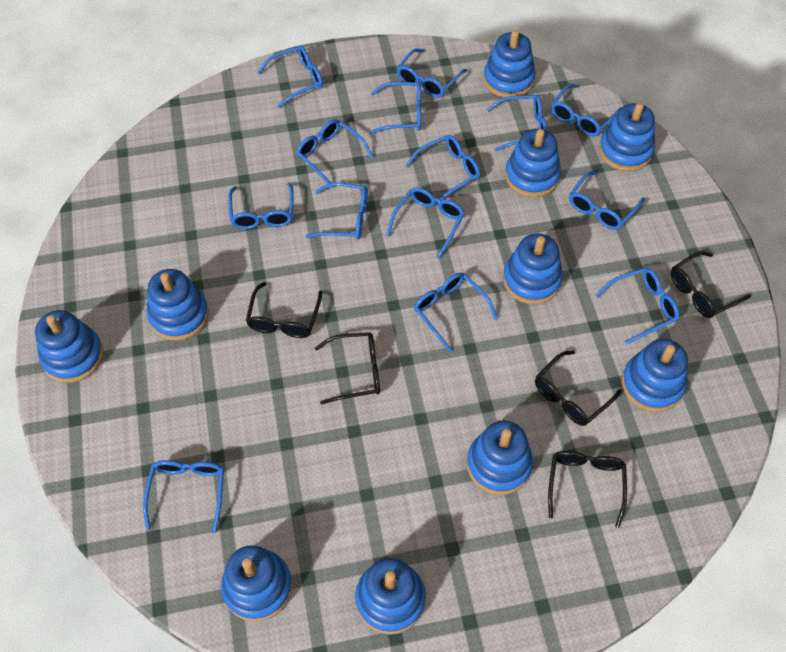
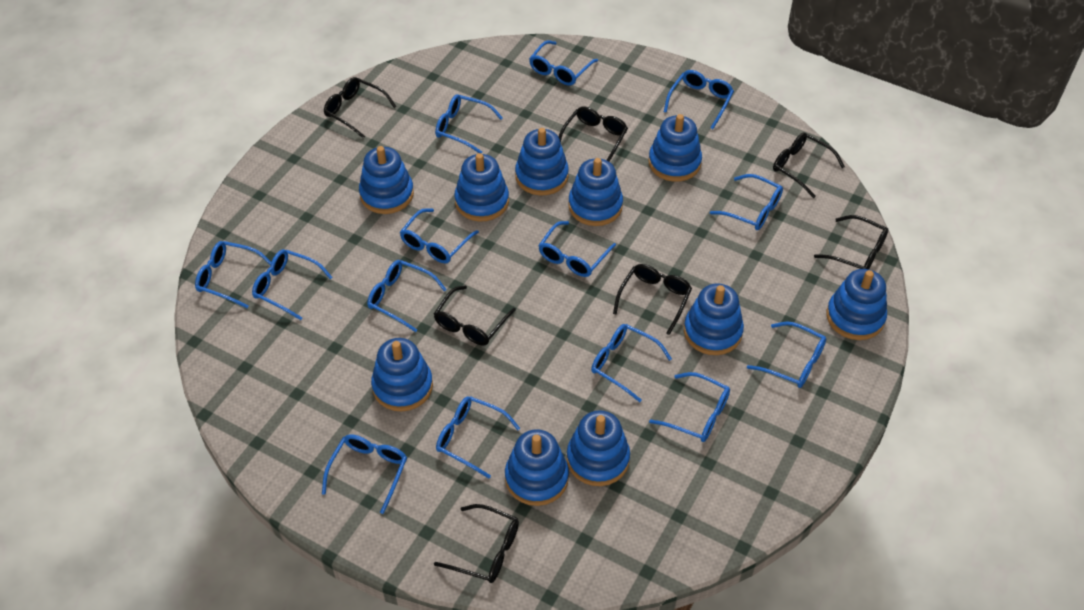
black glasses: [246,282,322,338] [315,332,380,405] [535,351,622,426] [548,451,627,528] [670,251,751,318] = 5 -> [324,77,396,139] [434,286,516,346] [434,504,519,583] [559,107,628,161] [613,264,692,335] [773,132,845,198] [814,215,888,269] = 7

